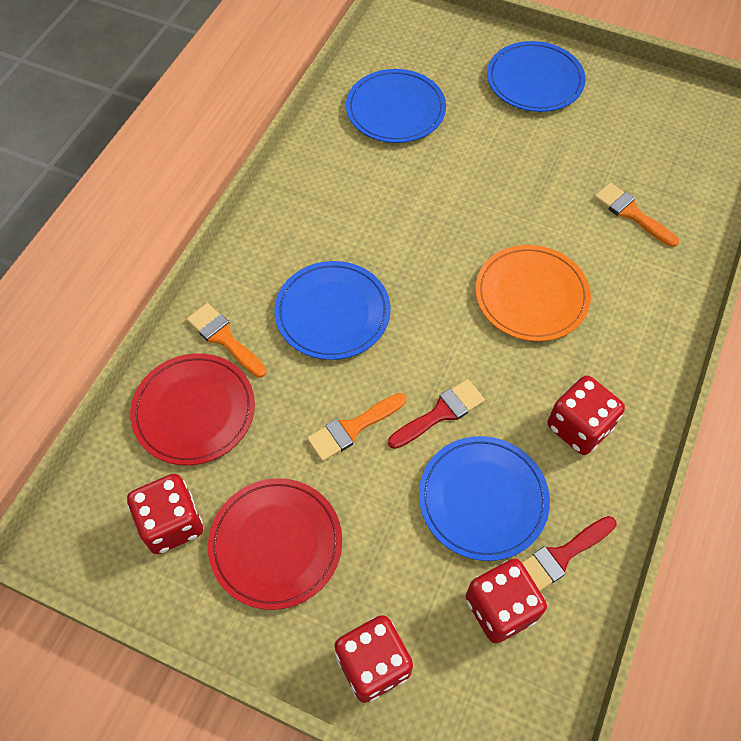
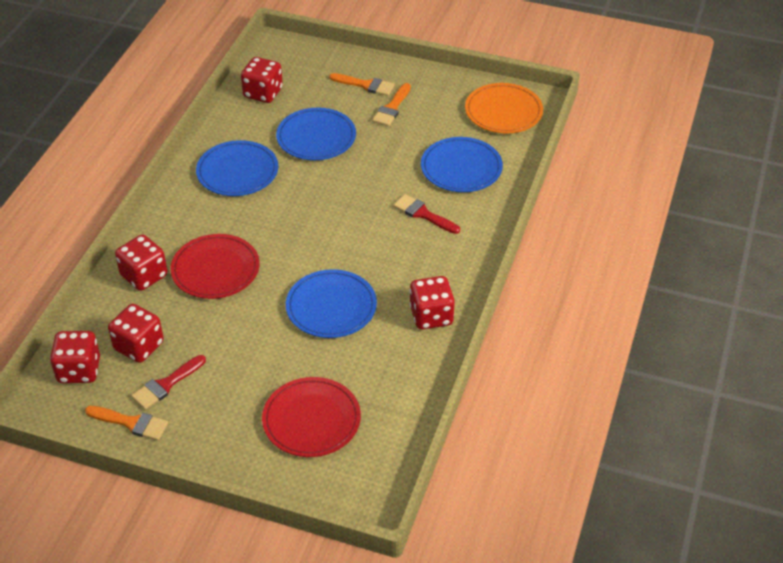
red dice: [127,474,203,554] [334,615,413,703] [466,559,547,643] [547,375,625,455] = 4 -> [50,331,100,383] [108,304,164,363] [115,235,167,291] [241,57,283,103] [409,276,455,329] = 5

